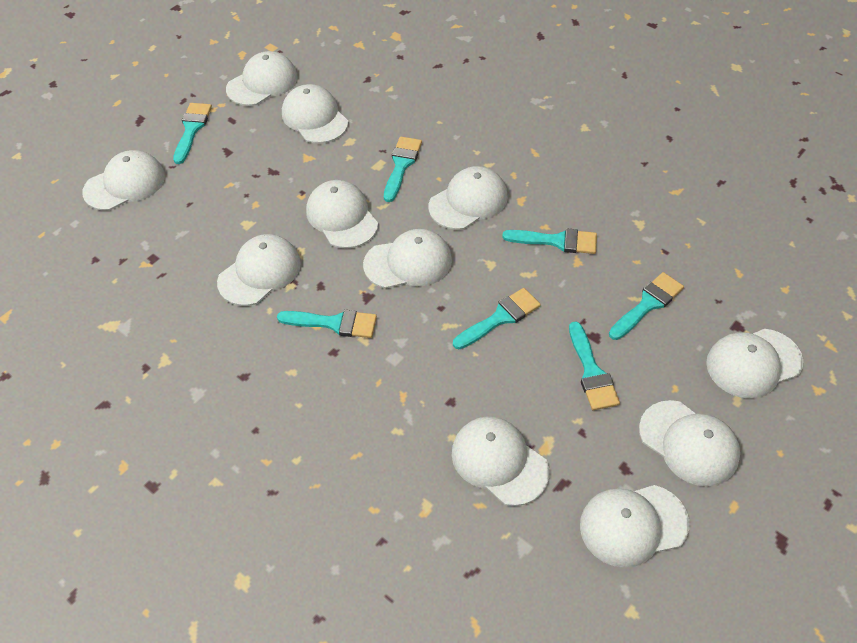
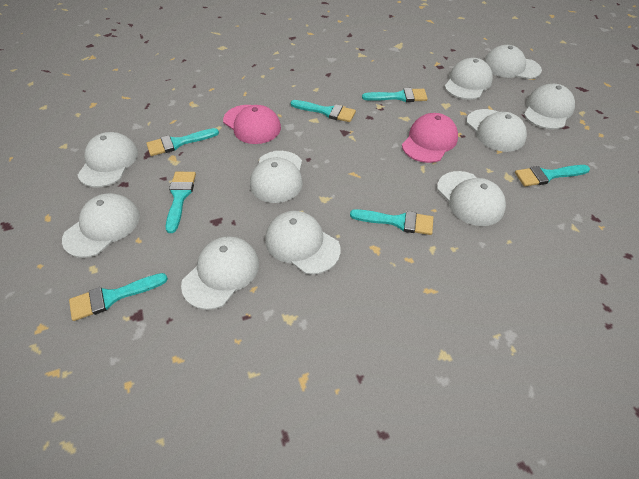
pink cap: none = 0 -> [223,105,281,144] [402,113,458,163] = 2
white cap: [82,150,165,211] [217,234,301,306] [226,51,297,106] [282,84,348,144] [306,180,378,249] [363,229,452,289] [429,166,508,230] [452,416,549,506] [580,485,689,568] [639,400,740,486] [706,329,803,398] = 11 -> [62,193,140,258] [78,132,138,187] [181,236,259,310] [250,151,303,203] [265,211,341,275] [437,171,506,226] [444,58,493,100] [466,109,527,152] [484,45,542,79] [524,84,575,130] = 10

